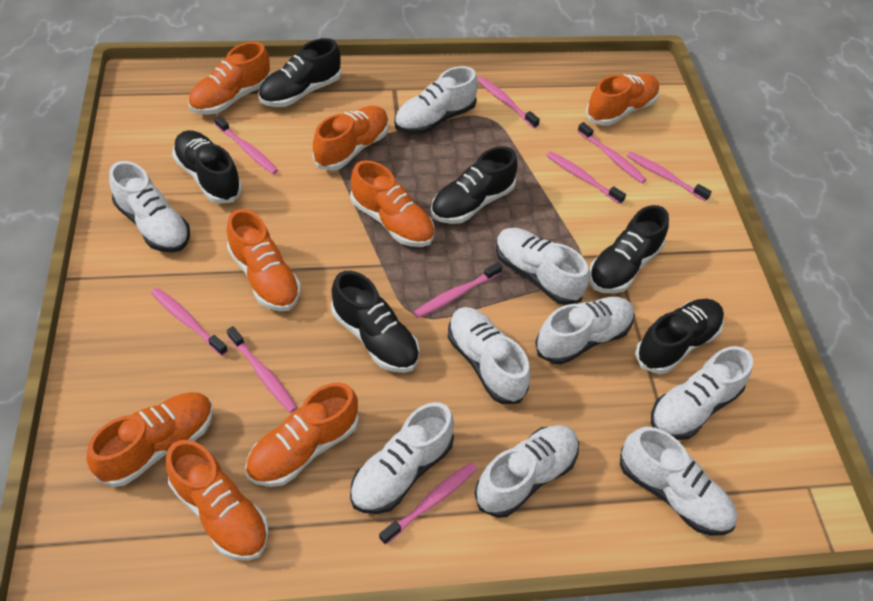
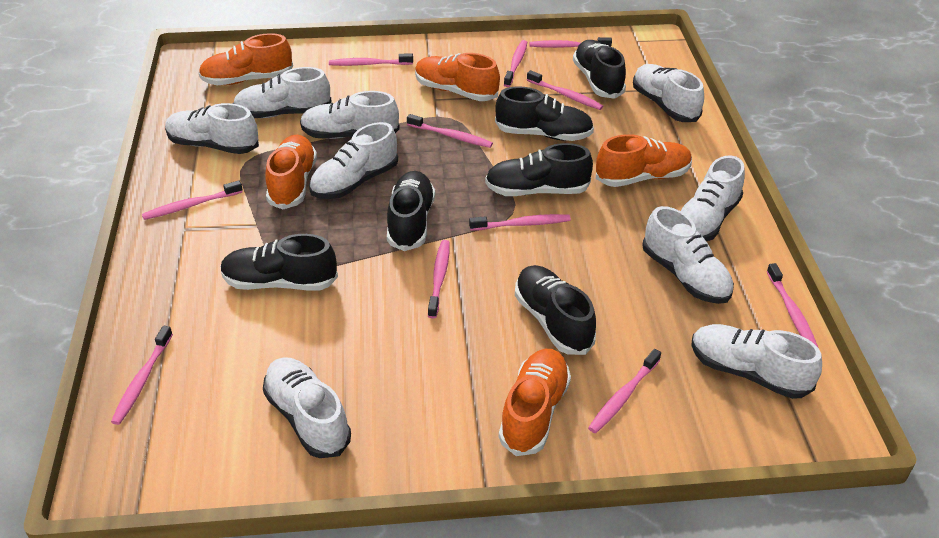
orange shoe: [86,392,214,487] [165,440,269,561] [188,42,271,115] [227,209,301,311] [245,382,359,487] [312,106,389,171] [350,160,434,247] [586,74,659,126] = 8 -> [198,33,293,85] [265,135,317,209] [415,53,500,101] [499,349,571,456] [596,134,692,187] = 5
pink toothbrush: [151,288,228,356] [214,116,278,174] [227,326,297,413] [379,462,477,545] [413,262,502,318] [477,76,540,128] [546,151,626,204] [578,122,647,183] [627,152,712,201] = 9 -> [111,326,173,425] [142,181,243,220] [329,54,413,66] [407,114,493,148] [428,240,450,319] [469,214,571,231] [504,40,527,87] [527,70,603,110] [530,37,612,48] [588,349,661,433] [766,263,818,347] = 11

